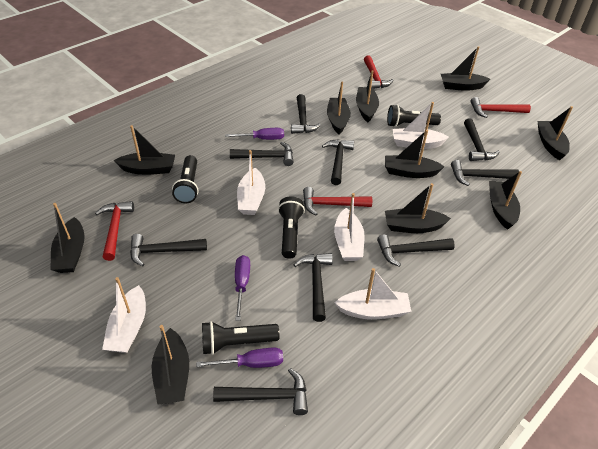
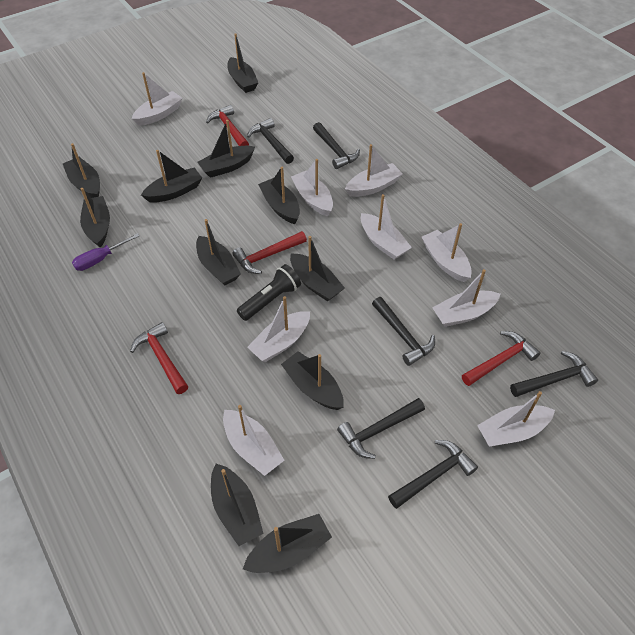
black boat: [50,203,85,273] [114,125,175,175] [152,325,189,405] [327,82,351,134] [356,70,379,122] [385,130,445,178] [385,183,451,233] [441,46,490,91] [489,171,522,230] [537,106,573,160] = 10 -> [63,143,100,198] [80,188,110,248] [141,150,202,203] [196,219,241,286] [197,120,255,178] [211,464,264,546] [228,33,258,93] [243,514,332,573] [258,167,300,224] [281,351,344,410] [290,236,345,302] = 11
black flashlight: [172,155,198,203] [202,321,280,355] [278,196,305,259] [387,105,441,127] = 4 -> [237,264,301,321] = 1
black hammer: [130,234,207,267] [213,368,308,415] [230,142,293,166] [291,94,321,134] [294,253,333,322] [322,139,354,185] [377,235,455,267] [451,160,519,186] [464,118,500,161] = 9 -> [247,118,294,164] [313,122,360,169] [337,398,425,459] [372,297,435,366] [388,440,478,509] [510,351,598,397] = 6
purple screwdriver: [196,347,283,368] [225,128,284,140] [235,255,250,321] = 3 -> [72,233,140,271] = 1
white boat: [102,277,146,353] [237,150,265,215] [334,193,365,261] [334,268,411,320] [393,102,449,149] = 5 -> [132,72,183,126] [223,405,284,476] [247,296,310,362] [291,159,333,216] [345,144,403,197] [361,194,412,260] [422,223,472,282] [432,269,501,327] [477,391,555,447] = 9

